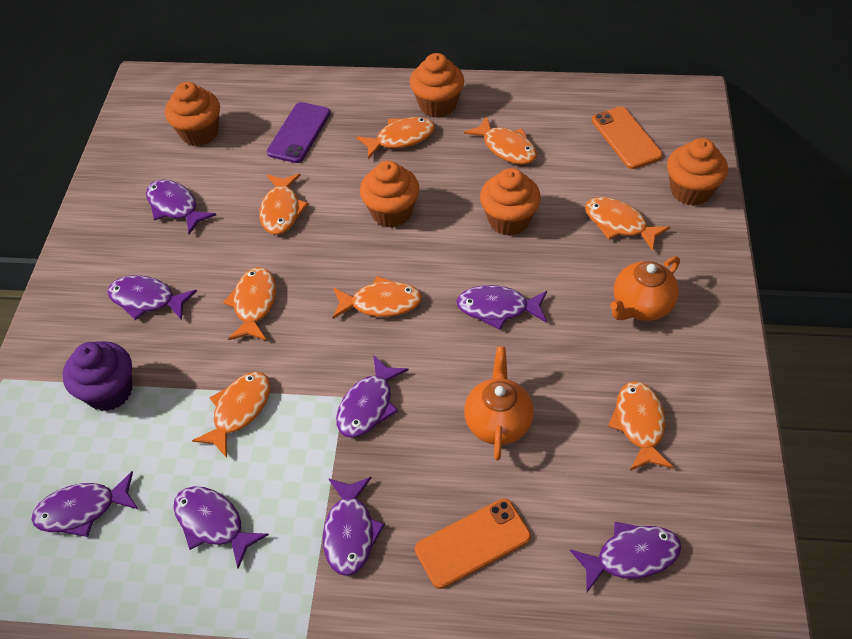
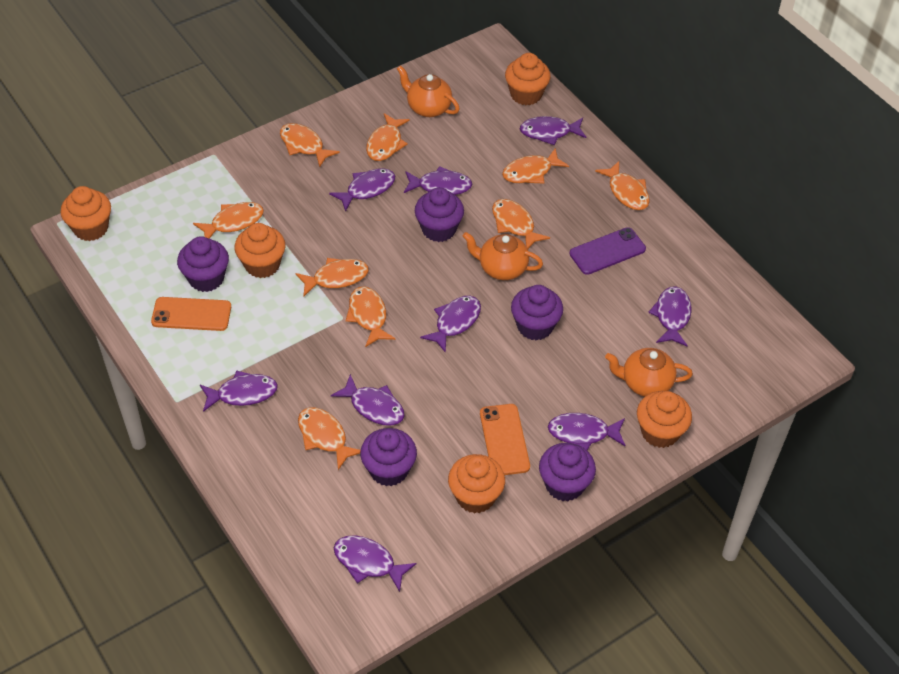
orange fish: [192,372,270,458] [223,267,276,340] [259,174,309,235] [333,276,422,319] [356,117,435,159] [464,116,537,164] [585,197,670,251] [608,381,673,471] = 8 -> [193,202,264,239] [280,123,340,167] [295,258,369,296] [298,407,361,470] [345,287,396,347] [366,113,410,161] [492,199,550,249] [502,148,569,183] [595,161,650,210] = 9
orange teapot: [464,346,534,461] [610,256,680,321] = 2 -> [397,65,460,117] [463,232,543,280] [605,348,693,397] = 3
purple cupcake: [63,341,132,411] = 1 -> [177,236,229,292] [360,428,417,486] [415,187,464,242] [511,285,563,341] [539,443,596,501] = 5
purple fish: [31,471,138,537] [107,275,197,320] [146,180,216,234] [173,486,269,569] [323,477,385,576] [336,355,409,438] [456,285,547,330] [570,522,681,592] = 8 -> [200,370,278,412] [329,168,395,212] [331,374,404,426] [334,535,416,592] [404,166,472,195] [420,296,481,353] [520,116,586,145] [548,413,626,450] [648,286,692,346] = 9

